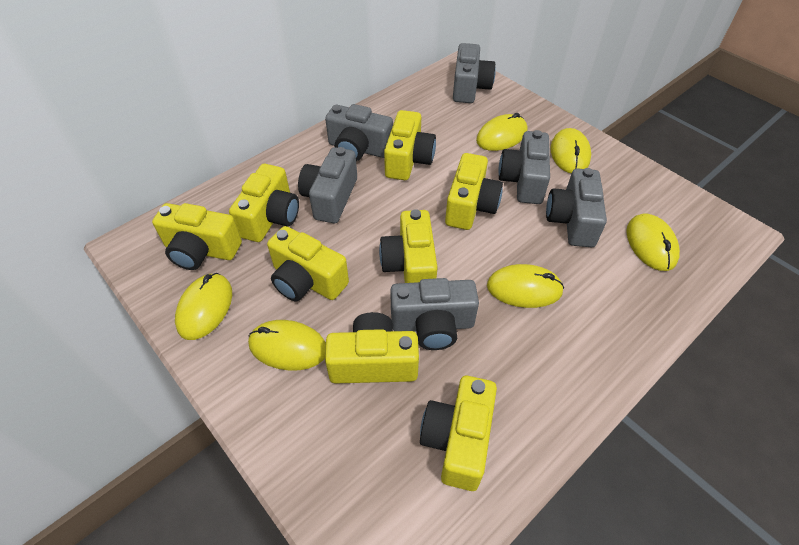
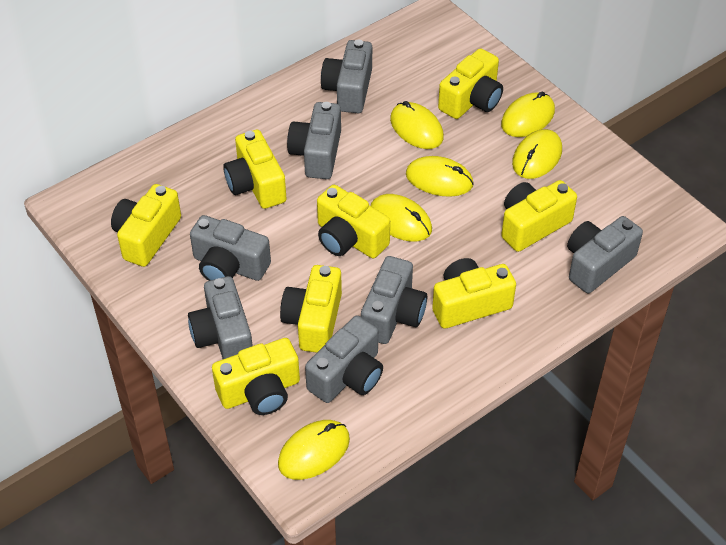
grey camera: [298,147,357,223] [325,104,393,161] [390,278,479,350] [453,43,496,103] [498,130,550,204] [546,168,607,247] = 6 -> [188,276,253,359] [190,215,271,281] [287,102,341,179] [305,315,383,403] [321,39,372,113] [361,256,427,344] [567,216,643,293] = 7

